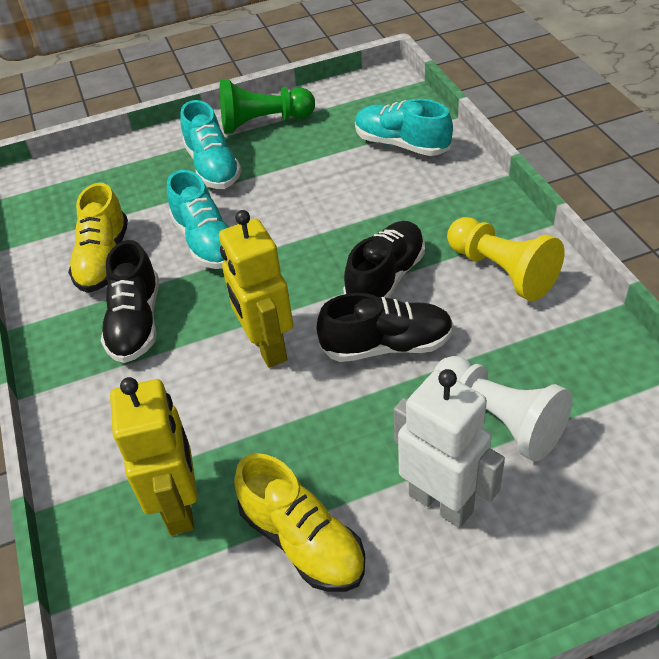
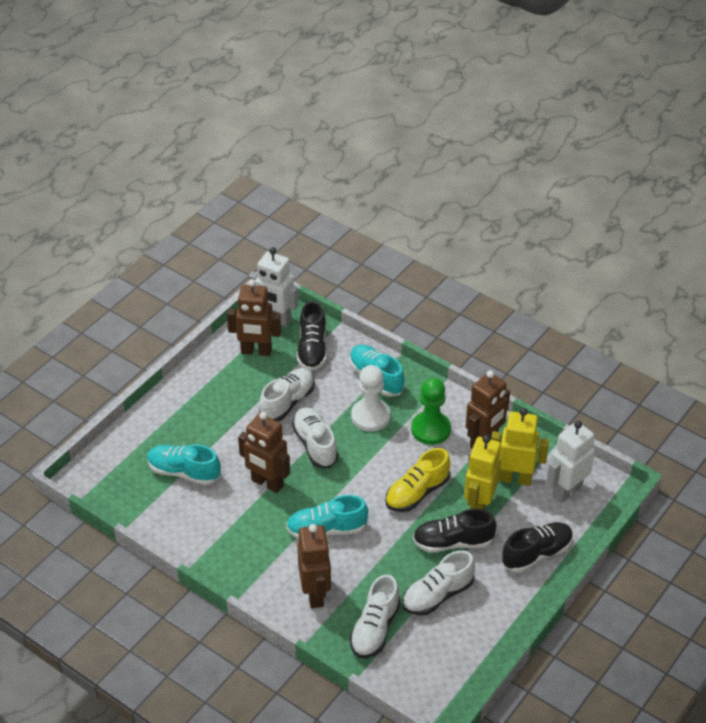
brown robot: none = 0 -> [227,279,281,356] [238,412,290,493] [297,524,331,608] [466,370,510,449] = 4
white robot: [394,369,505,528] = 1 -> [249,247,298,327] [547,420,595,503] = 2
white shoe: none = 0 -> [259,368,315,422] [292,407,338,468] [350,574,401,658] [402,550,475,615] = 4
yellow pawn: [447,217,565,301] = 1 -> none = 0
yellow shoe: [68,183,128,293] [234,453,365,592] = 2 -> [385,448,451,512] = 1

